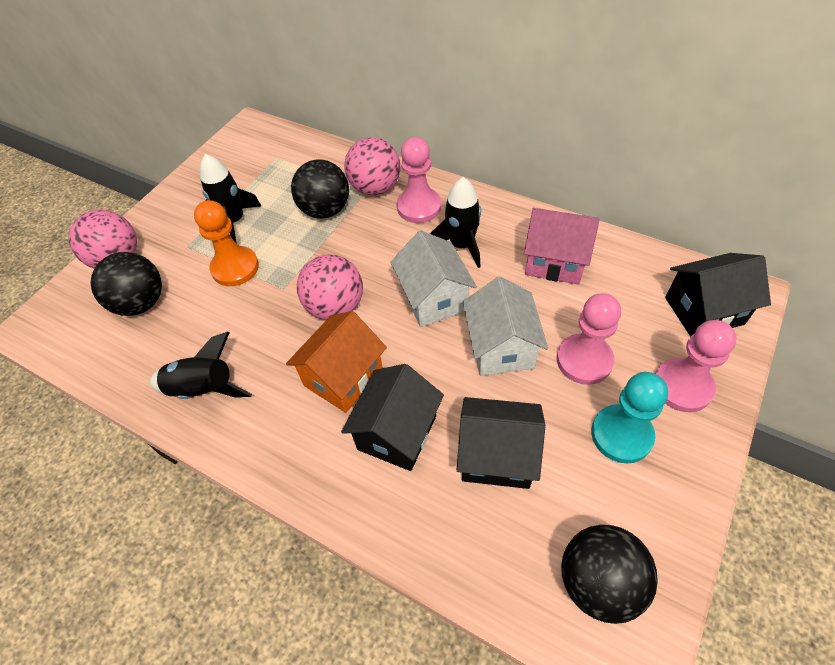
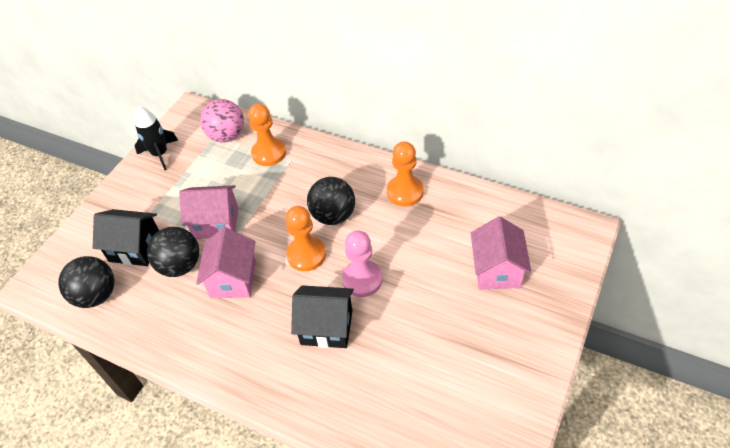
black house: [341,364,444,471] [457,397,546,489] [665,253,771,337] = 3 -> [93,209,159,266] [291,285,354,348] = 2
black rocket: [150,332,252,399] [200,154,261,243] [430,177,481,268] = 3 -> [135,107,178,170] = 1
orange house: [286,311,387,413] = 1 -> none = 0
orange pawn: [194,200,259,286] = 1 -> [248,104,286,166] [285,206,326,271] [387,141,424,206] = 3
pink ball: [69,210,137,268] [297,254,363,320] [344,137,400,195] = 3 -> [200,99,244,143] = 1
pink house: [524,208,600,285] = 1 -> [179,185,238,239] [196,227,256,298] [471,216,531,289] = 3
pink pawn: [397,137,441,223] [557,293,621,385] [655,320,737,412] = 3 -> [342,231,383,297] = 1
turquoise pawn: [591,372,668,463] = 1 -> none = 0
white house: [390,230,477,327] [463,277,548,376] = 2 -> none = 0

